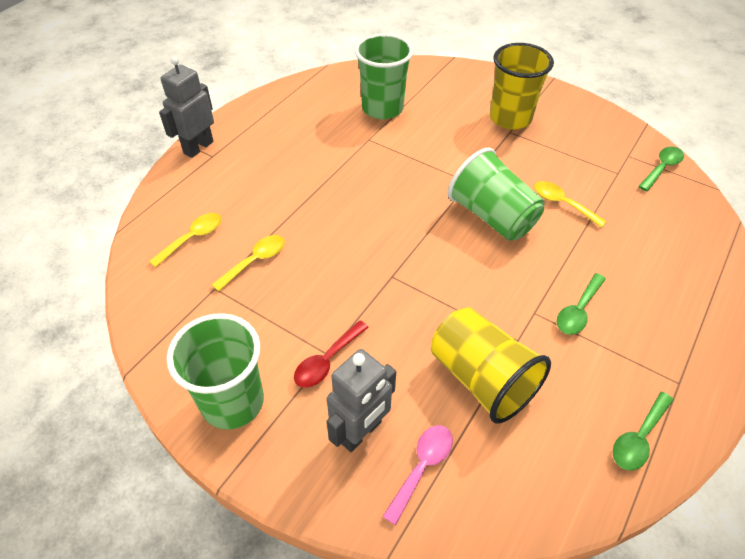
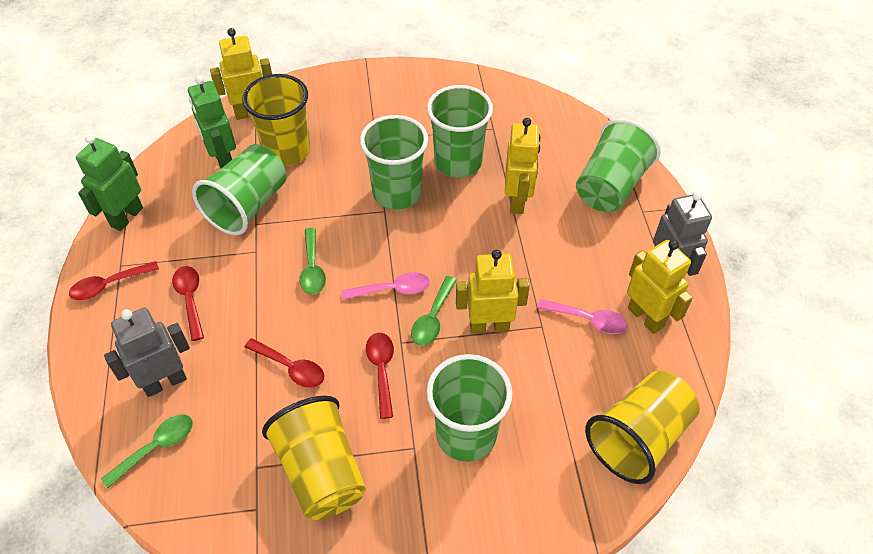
green cup: [167,313,264,430] [355,33,413,119] [448,148,545,241] = 3 -> [192,144,287,236] [360,115,428,210] [426,354,512,462] [427,85,493,178] [576,119,661,212] = 5
green robot: none = 0 -> [76,135,143,231] [188,76,236,168] = 2
pink spoon: [382,425,453,525] = 1 -> [342,272,430,300] [537,299,627,334] = 2
red spoon: [294,321,369,388] = 1 -> [69,261,159,300] [172,266,204,341] [245,338,324,388] [366,333,394,419] = 4
yellow cup: [431,308,551,424] [490,43,554,130] = 2 -> [242,74,310,166] [262,396,366,520] [585,370,700,484] = 3
yellow robot: none = 0 -> [210,28,272,120] [456,249,530,334] [505,118,541,214] [627,240,693,334] = 4
yellow spoon: [149,213,222,267] [212,235,285,292] [534,181,607,228] = 3 -> none = 0

